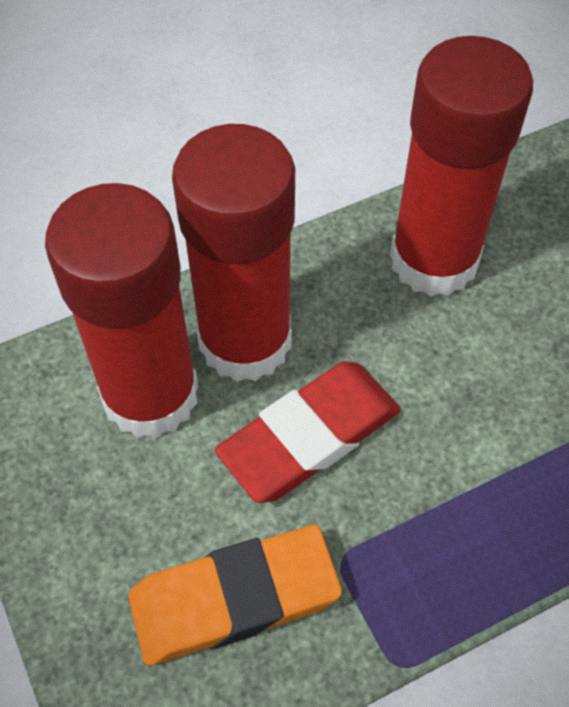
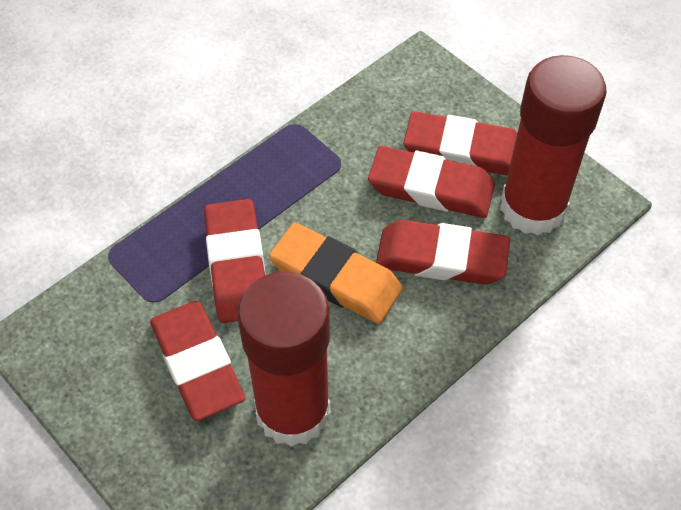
red eraser: [215,361,401,503] = 1 -> [150,301,245,421] [204,199,266,323] [368,146,495,218] [376,220,510,285] [403,111,517,176] = 5
red glue stick: [45,183,198,438] [172,124,295,382] [390,36,533,297] = 3 -> [237,272,330,447] [500,55,606,235] = 2

